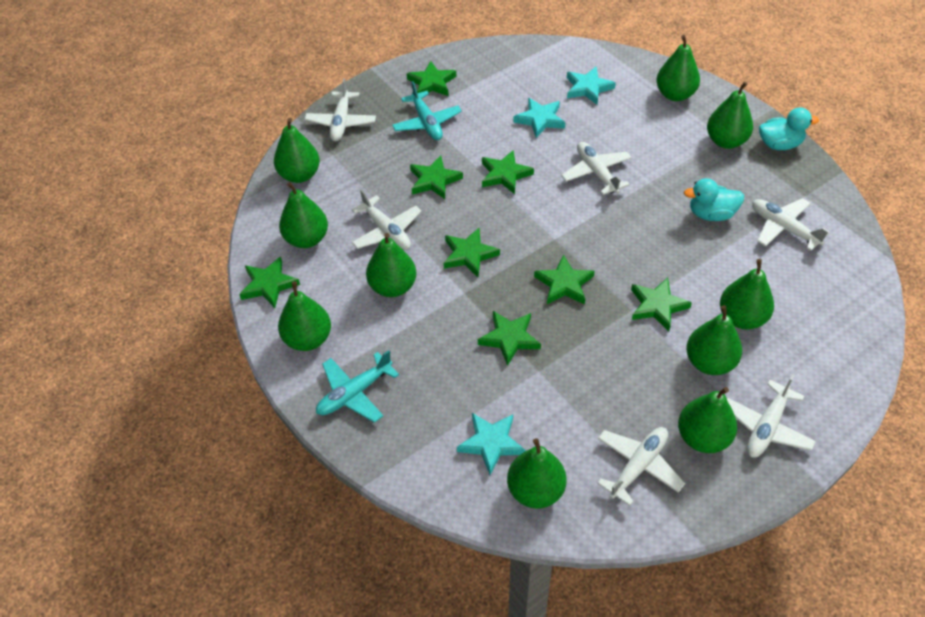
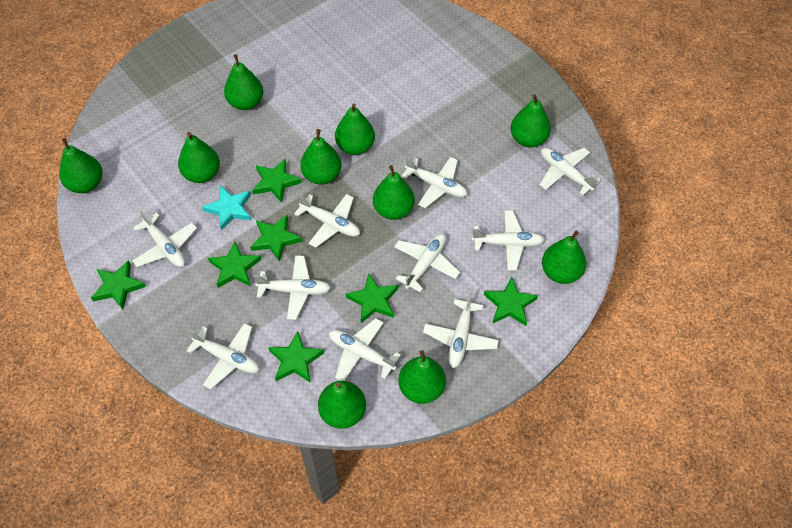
green star: [239,257,300,308] [407,61,457,96] [410,155,463,199] [443,228,500,277] [478,311,541,366] [482,150,534,194] [534,255,595,305] [631,278,692,331] = 8 -> [91,260,146,309] [208,242,261,288] [250,215,302,262] [252,159,302,203] [268,331,324,383] [345,273,398,323] [484,277,538,326] = 7
turquoise duck: [684,178,744,221] [759,107,819,150] = 2 -> none = 0
turquoise plane: [316,350,399,423] [392,81,462,140] = 2 -> none = 0
turquoise star: [457,413,525,475] [513,98,565,138] [567,67,616,105] = 3 -> [202,186,251,231] = 1
white plane: [305,79,376,141] [351,189,422,250] [561,142,632,195] [597,427,685,506] [727,374,816,458] [752,198,829,251] = 6 -> [132,210,197,267] [187,323,260,389] [253,255,331,320] [294,194,360,248] [329,318,401,381] [394,233,460,293] [401,157,467,208] [423,292,499,368] [471,210,545,271] [540,148,601,195] = 10

